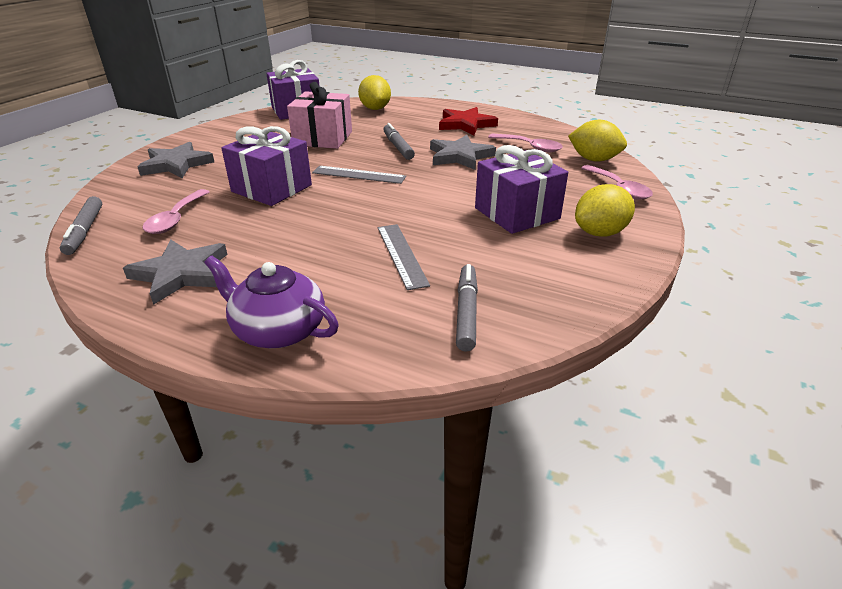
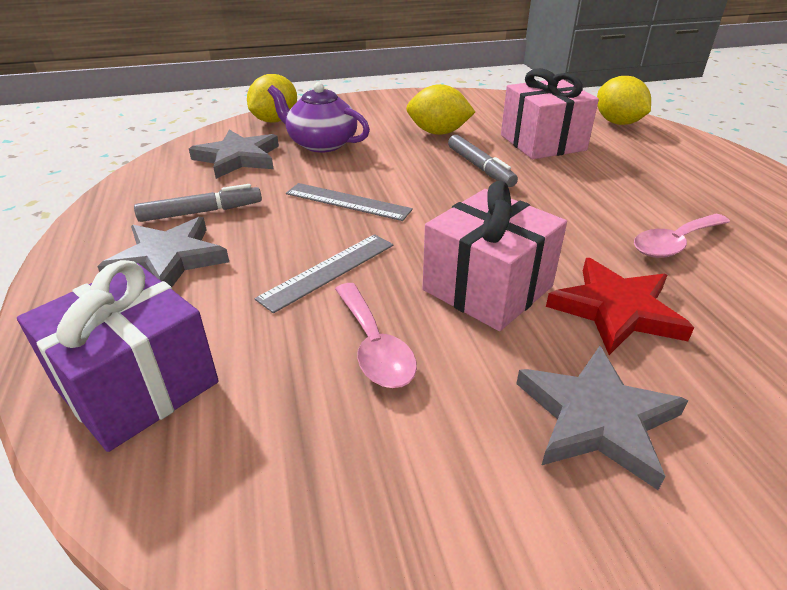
grey marker: [60,196,102,255] [383,123,415,160] [456,264,478,352] = 3 -> [134,184,262,222] [448,135,518,187] = 2
pink gift: [287,82,352,149] = 1 -> [422,181,567,331] [501,68,599,159] = 2
pink spoon: [142,189,209,234] [488,133,563,152] [581,165,653,200] = 3 -> [335,283,417,388] [634,214,730,258] = 2
purple gift: [221,126,312,206] [266,60,320,120] [475,145,568,234] = 3 -> [17,260,219,452] = 1

